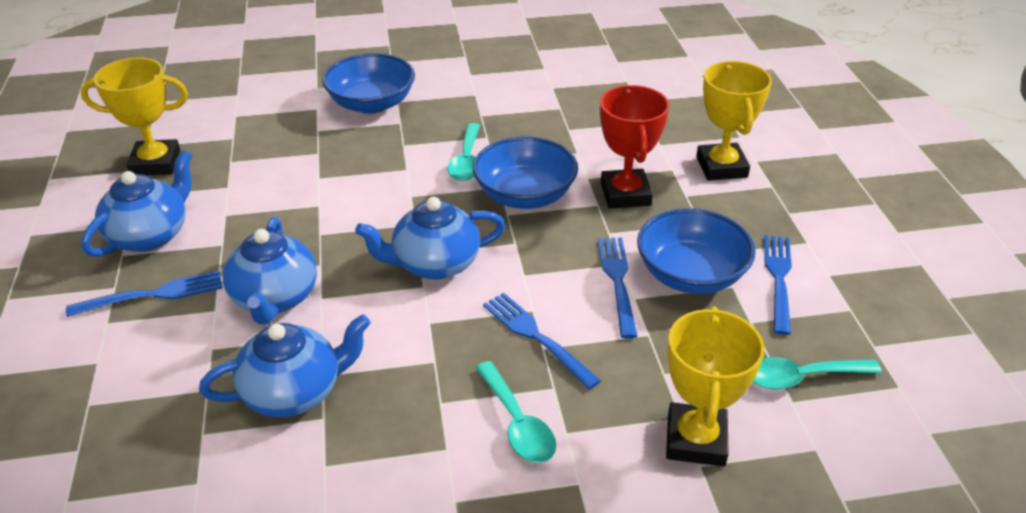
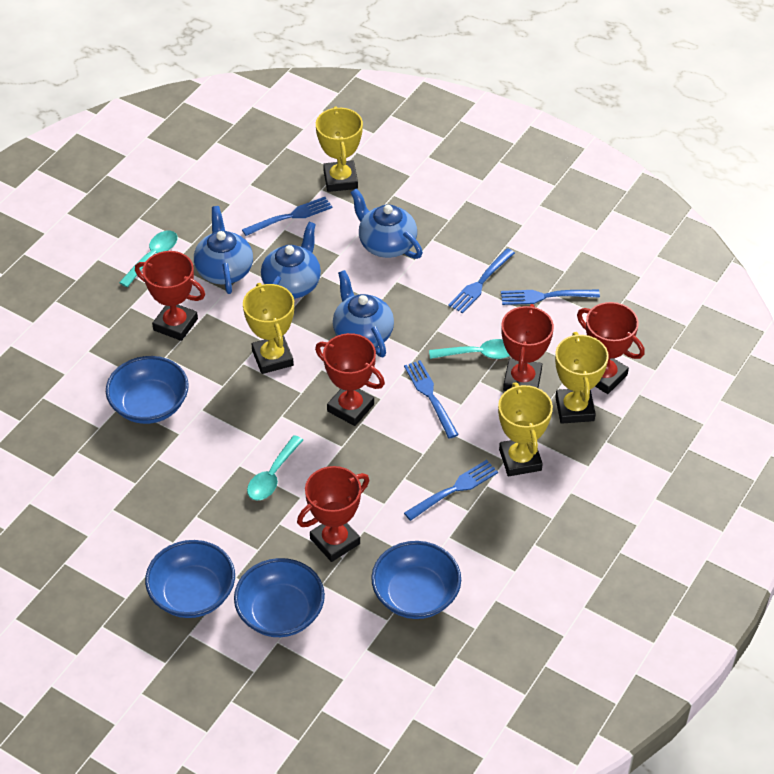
blue bowl: [322,53,415,114] [473,136,578,209] [637,208,755,294] = 3 -> [106,356,189,424] [145,540,235,618] [234,558,325,637] [371,541,461,619] = 4
blue fork: [66,270,223,317] [483,293,601,390] [598,238,638,339] [764,235,792,335] = 4 -> [242,197,333,236] [404,360,459,438] [404,460,498,521] [448,248,515,313] [501,290,600,305] = 5
red trophy: [600,85,670,208] = 1 -> [135,251,205,341] [297,466,369,562] [315,333,385,426] [501,304,554,391] [577,302,645,394] = 5
yellow trophy: [81,57,188,175] [666,306,765,467] [696,61,772,181] = 3 -> [243,283,294,374] [316,106,363,192] [498,382,553,476] [555,332,609,424] = 4

